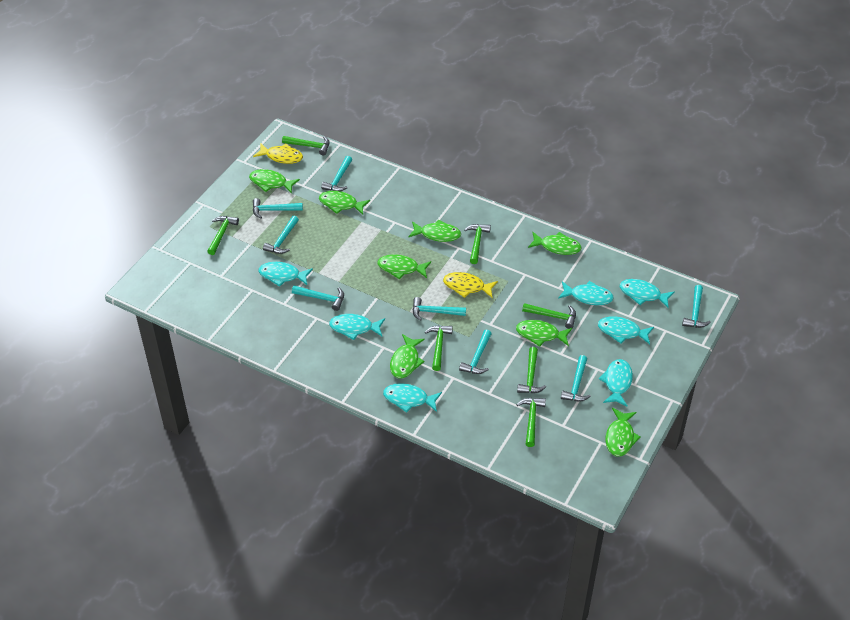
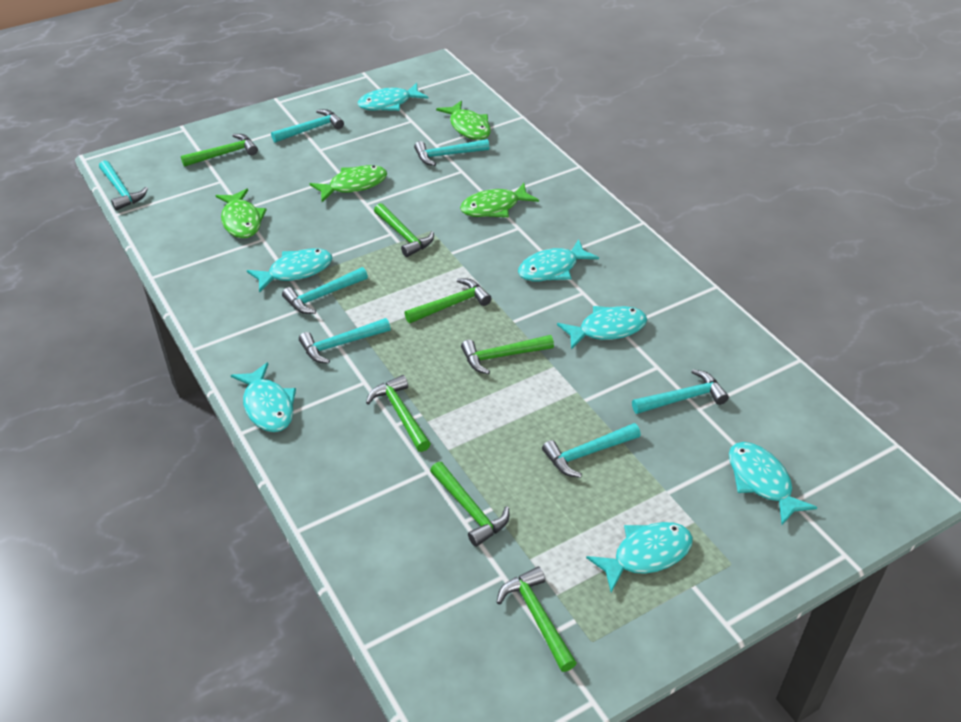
green fish: [249,169,300,194] [319,191,370,215] [377,254,431,279] [390,334,425,378] [408,220,461,242] [516,320,572,347] [528,232,582,255] [605,408,641,456] = 8 -> [215,189,267,238] [310,165,387,202] [436,100,491,140] [460,183,539,217] = 4
turquoise hammer: [253,198,303,219] [263,216,299,254] [292,285,344,311] [321,156,352,191] [413,297,466,321] [459,330,492,374] [561,355,591,402] [682,285,711,328] = 8 -> [99,160,148,210] [271,109,344,143] [282,267,368,314] [299,318,391,364] [414,139,489,166] [542,423,641,478] [632,369,729,414] = 7
yellow fish: [253,143,303,164] [443,272,498,298] = 2 -> none = 0

